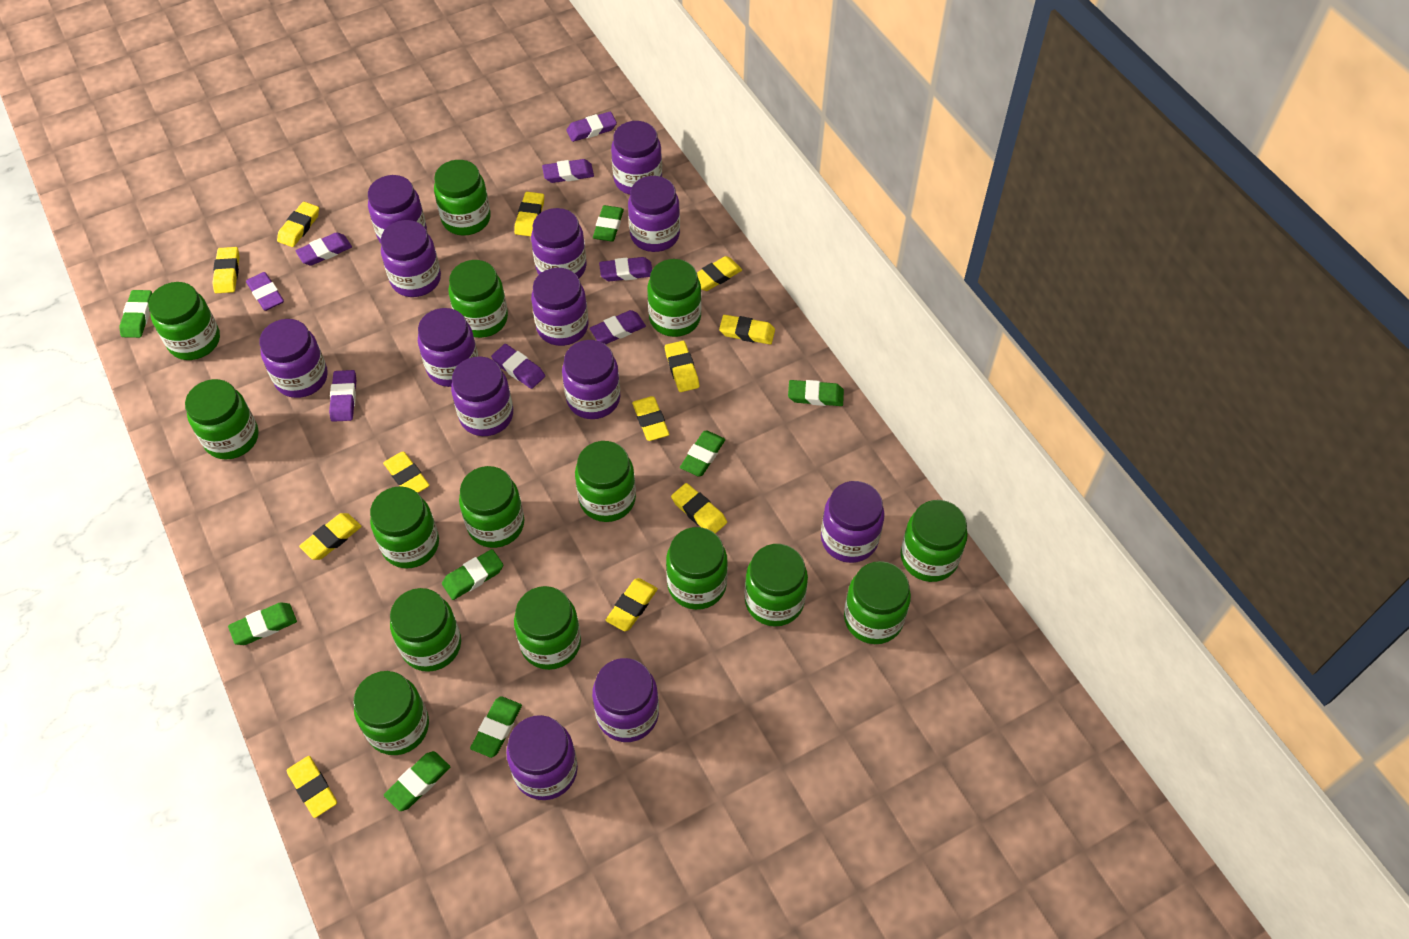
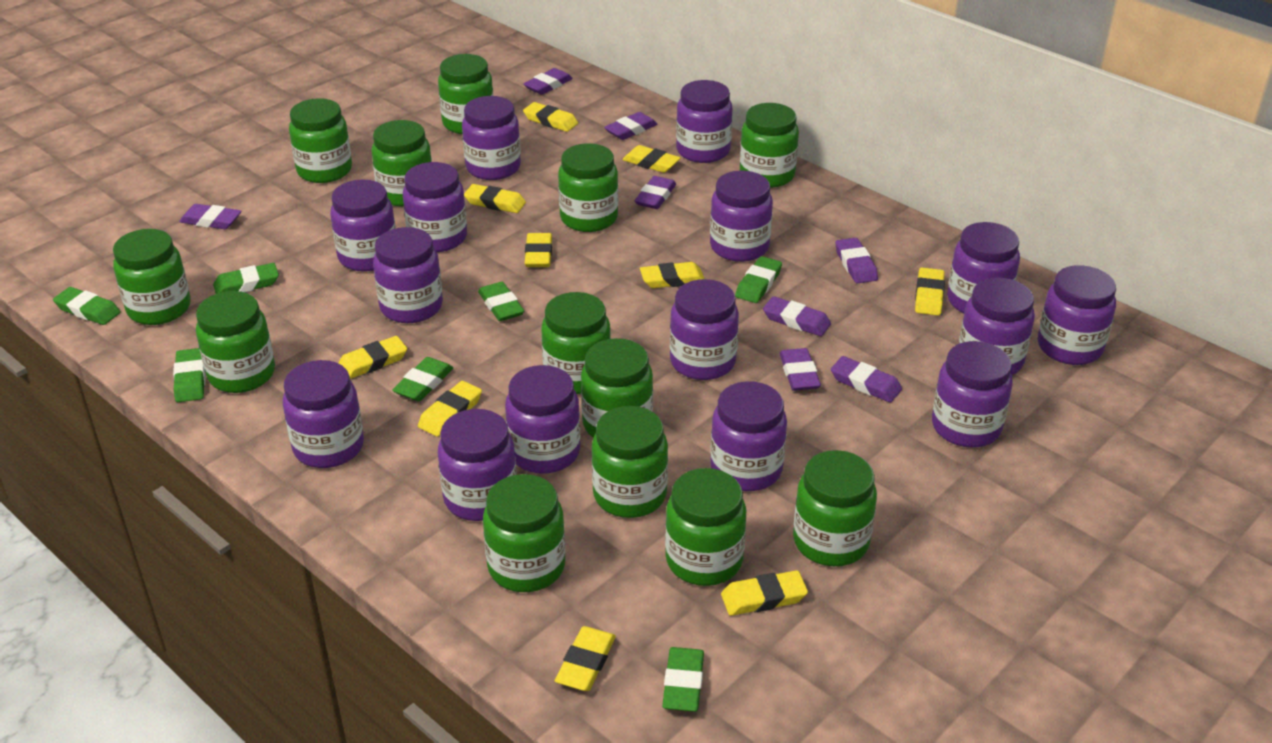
green eraser: [119,290,152,338] [228,603,297,645] [384,751,450,811] [442,549,503,600] [470,696,522,758] [593,205,624,242] [680,431,725,477] [788,380,844,406] = 8 -> [53,287,121,325] [173,348,206,402] [213,263,279,294] [392,357,453,401] [478,282,524,321] [662,647,704,712] [735,256,782,303] = 7
green jar: [148,282,220,360] [185,379,258,460] [353,671,429,755] [370,486,439,568] [390,588,461,672] [434,160,491,236] [449,260,508,338] [459,466,524,548] [514,586,581,670] [575,441,636,522] [647,259,702,337] [666,527,728,610] [745,544,808,627] [844,561,911,644] [901,500,968,582] = 15 -> [113,229,191,325] [196,291,275,393] [289,98,352,183] [371,120,432,207] [438,54,494,134] [483,474,565,592] [541,292,611,394] [558,143,618,232] [581,338,653,438] [591,406,668,518] [665,468,746,586] [740,103,799,188] [793,450,877,566] = 13
purple jar: [259,319,328,398] [368,175,427,243] [381,220,441,297] [418,308,478,387] [451,356,513,436] [506,715,578,800] [531,208,587,278] [531,268,589,346] [562,340,620,419] [592,658,659,742] [611,121,662,195] [628,176,680,252] [821,481,885,563] = 13 -> [283,360,364,468] [330,180,396,272] [373,227,443,323] [403,162,467,252] [438,409,517,521] [462,96,521,180] [505,365,580,474] [670,279,739,380] [676,80,732,163] [710,171,773,262] [710,381,787,491] [932,341,1013,448] [947,222,1020,313] [959,278,1035,375] [1038,265,1116,365] = 15
yellow eraser: [212,247,240,293] [277,202,319,247] [287,756,337,818] [299,513,362,560] [383,452,429,493] [514,192,544,236] [606,578,658,631] [632,396,669,441] [665,341,699,392] [671,483,727,534] [697,256,742,291] [719,315,775,344] = 12 -> [338,336,407,379] [418,381,482,437] [464,184,526,213] [523,102,578,132] [525,233,552,267] [555,626,616,691] [622,145,681,173] [640,262,704,288] [721,570,808,616] [915,267,945,316] = 10

